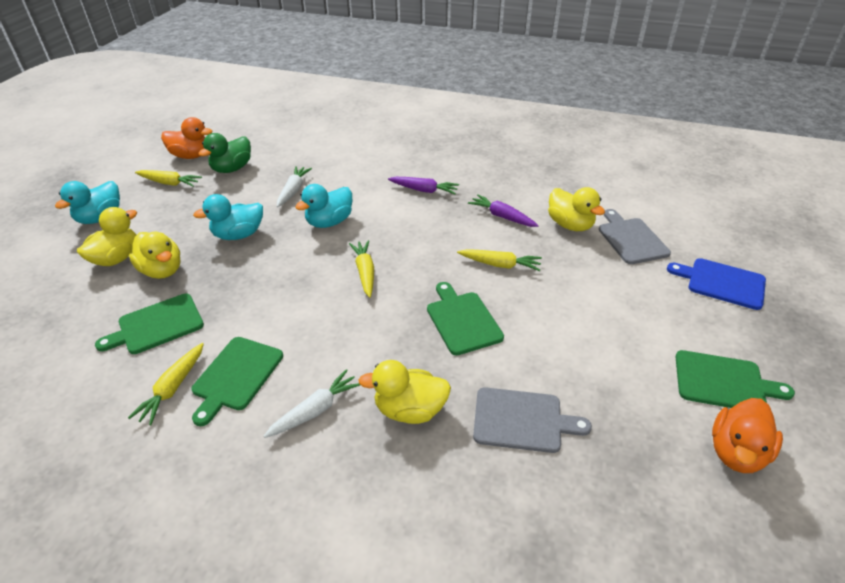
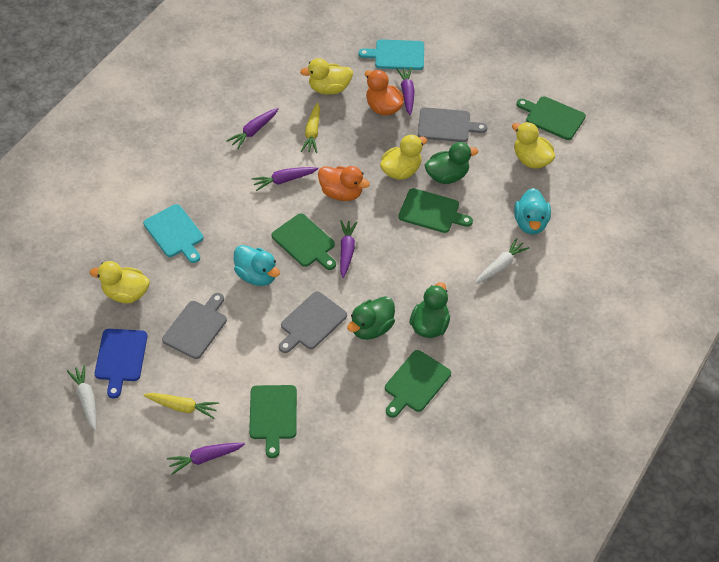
green cutting board: [95,294,204,354] [191,337,283,426] [427,282,504,355] [676,350,795,408] = 4 -> [249,385,297,458] [271,214,336,270] [385,350,451,418] [398,188,473,233] [517,96,586,140] = 5
green duck: [198,133,251,173] = 1 -> [347,296,395,340] [409,282,450,338] [425,142,478,184] = 3
grey cutting board: [473,387,592,453] [599,209,671,264] = 2 -> [162,293,227,359] [279,291,347,353] [418,107,487,142] = 3
purple carrot: [388,177,459,194] [468,194,539,227] = 2 -> [167,443,245,475] [227,108,279,149] [252,167,319,191] [340,220,357,278] [396,67,415,115] = 5
turquoise cutting board: none = 0 -> [143,204,204,263] [358,39,424,70] = 2
turquoise duck: [55,181,120,224] [193,194,263,240] [295,184,352,228] = 3 -> [234,245,280,286] [514,188,551,235] = 2
yellow carrot: [128,343,204,425] [135,170,202,187] [349,240,374,298] [457,249,542,271] = 4 -> [144,393,219,419] [301,103,320,153] = 2

